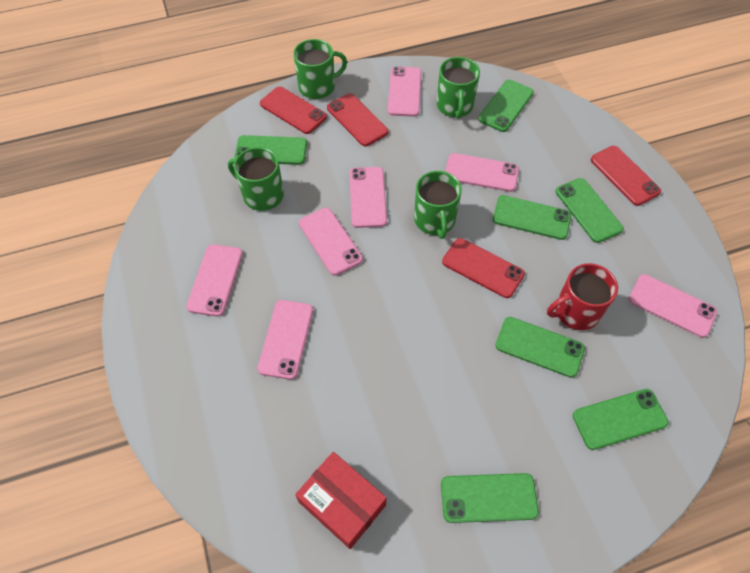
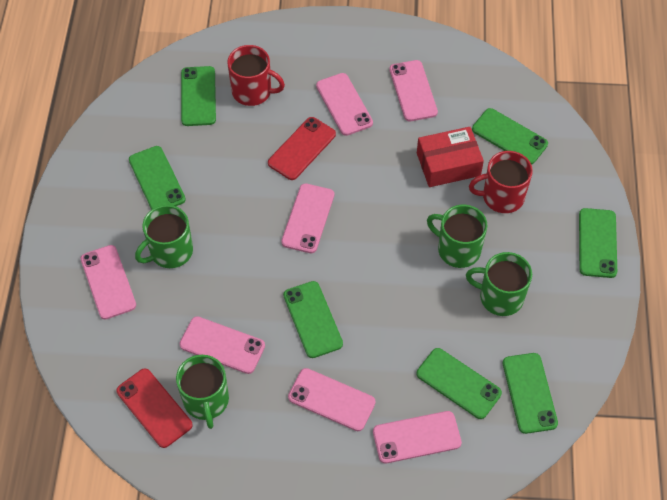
red mug: [547,263,618,330] = 1 -> [227,45,285,106] [469,151,533,213] = 2
red phone: [260,87,327,134] [327,93,389,146] [442,238,525,298] [591,146,661,206] = 4 -> [116,368,193,448] [268,117,336,180] = 2

